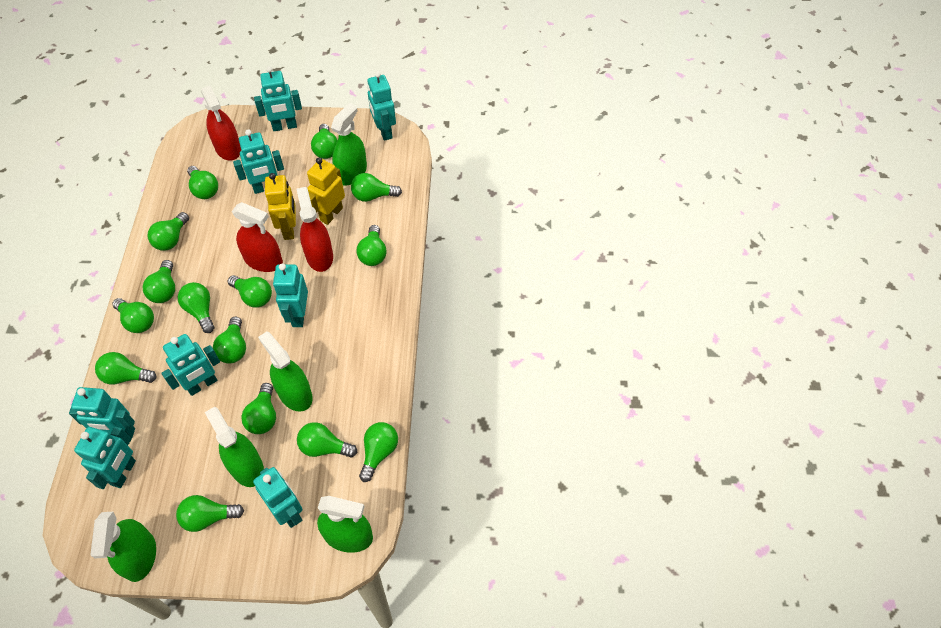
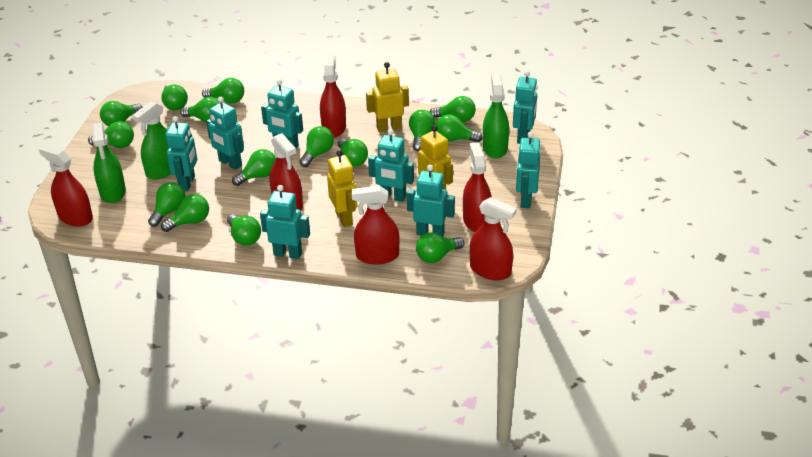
green spray bottle: [90,512,156,582] [205,407,264,487] [258,332,313,412] [317,496,373,553] [331,103,367,186] = 5 -> [92,123,126,203] [132,101,170,180] [483,74,509,159] = 3
red spray bottle: [201,86,241,161] [232,202,283,272] [296,187,333,272] = 3 -> [39,145,93,227] [269,133,303,210] [320,55,346,137] [352,185,399,264] [463,142,492,232] [470,197,517,280] = 6
yellow robot: [265,173,296,240] [307,158,345,225] = 2 -> [327,150,357,227] [366,62,409,132] [418,125,453,190] = 3

